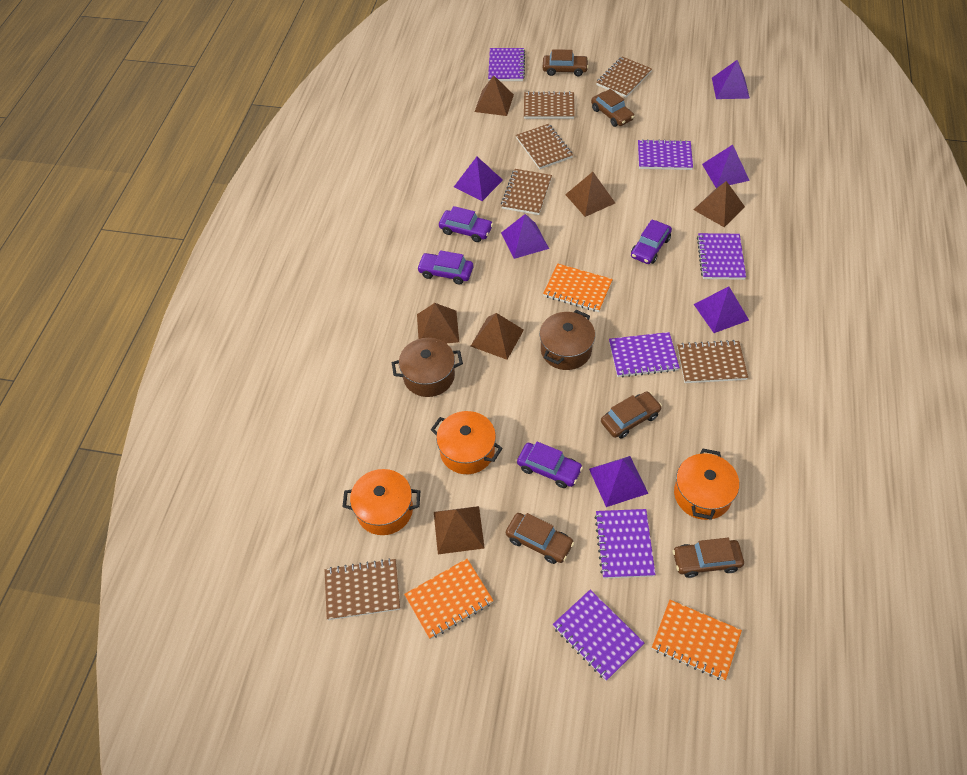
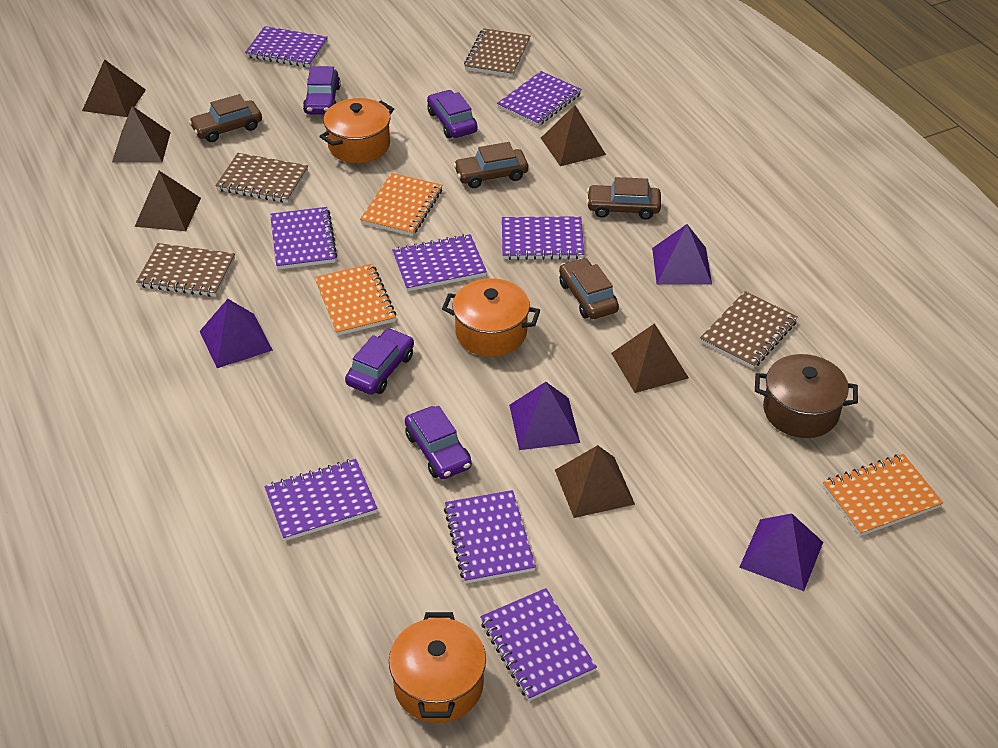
brown car: [506,513,574,564] [543,49,589,76] [591,89,634,127] [601,391,662,439] [673,538,744,578] = 5 -> [189,94,262,142] [453,142,528,188] [559,258,619,319] [586,177,661,220] = 4
brown notebook: [325,558,400,620] [501,169,552,215] [516,124,573,169] [524,91,575,119] [596,57,652,98] [677,340,748,383] = 6 -> [136,243,235,297] [215,153,308,203] [464,28,530,77] [700,291,798,369] = 4
brown pot: [392,338,463,397] [540,310,595,370] = 2 -> [755,354,858,438] = 1
purple notebook: [488,48,525,81] [553,590,644,681] [594,509,656,578] [609,332,680,378] [638,139,693,170] [697,233,746,280] = 6 -> [245,26,328,67] [265,459,377,541] [270,207,337,270] [392,234,487,292] [444,490,536,584] [480,588,597,701] [497,71,582,126] [502,216,584,260] = 8
purple pyramid: [454,157,503,201] [501,214,549,259] [589,456,648,507] [694,287,749,333] [702,145,750,188] [712,60,750,99] = 6 -> [200,299,273,368] [509,382,580,450] [652,224,712,285] [739,513,823,591] = 4

